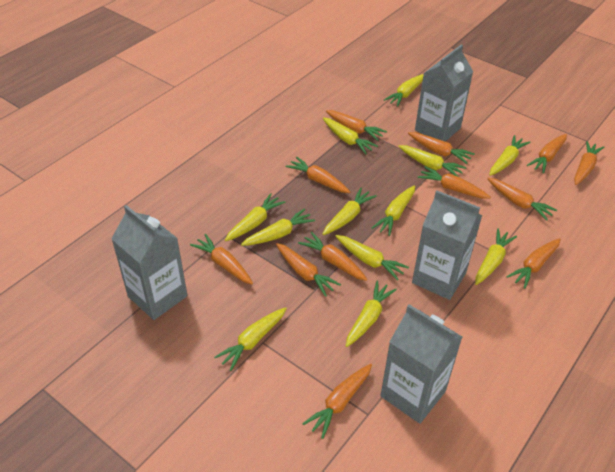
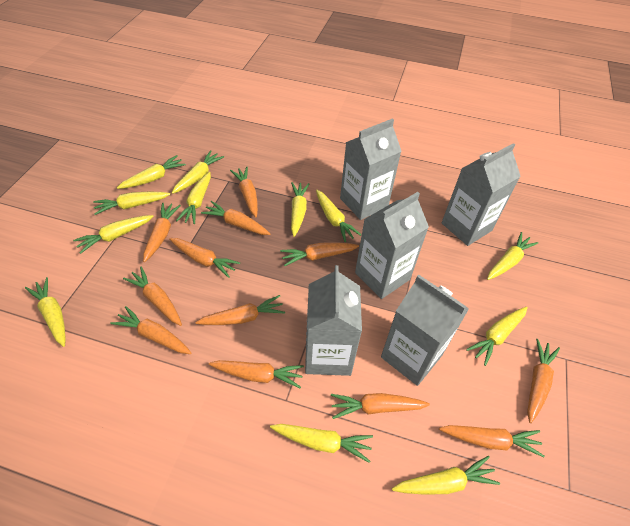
grey carton: [111,205,188,320] [380,304,462,424] [412,190,482,300] [415,45,473,142] = 4 -> [305,265,362,376] [340,118,402,220] [355,192,429,299] [381,275,469,386] [442,143,521,246] = 5

